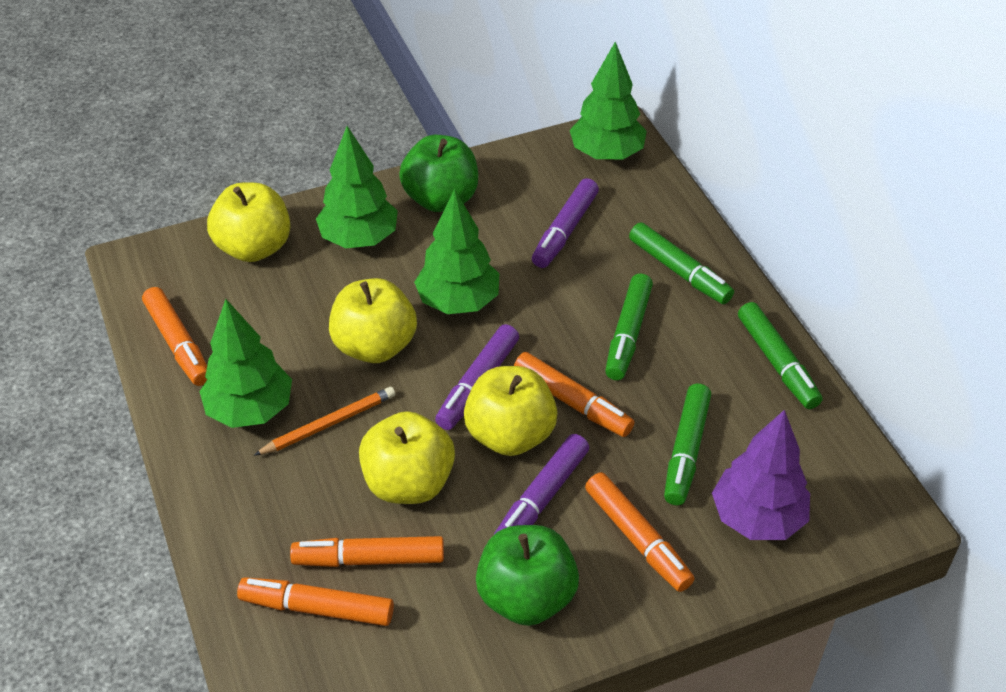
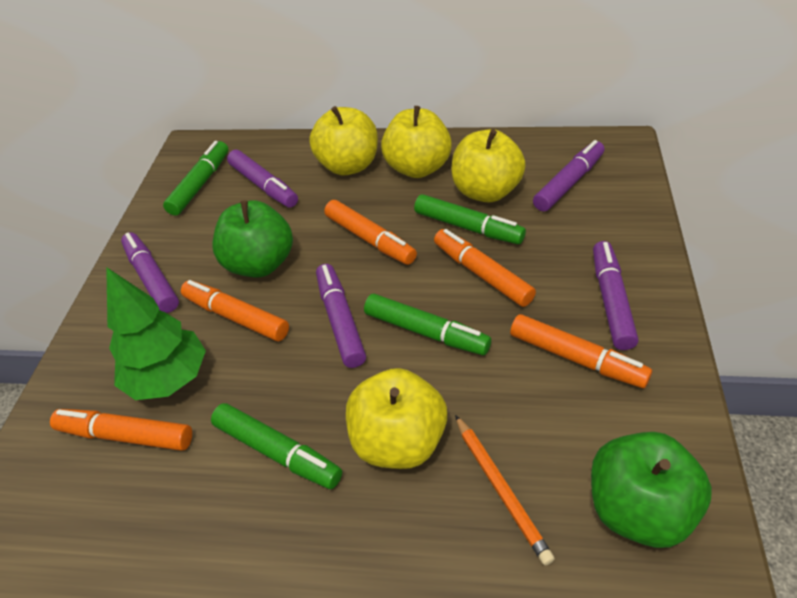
green tree: [199,299,292,428] [316,126,398,248] [414,189,499,314] [570,42,647,160] = 4 -> [106,267,206,400] = 1
purple marker: [435,324,519,430] [494,434,589,534] [532,178,599,268] = 3 -> [121,232,179,313] [227,150,298,208] [316,264,366,368] [533,140,604,212] [593,241,638,350] = 5
purple tree: [712,410,810,540] = 1 -> none = 0

